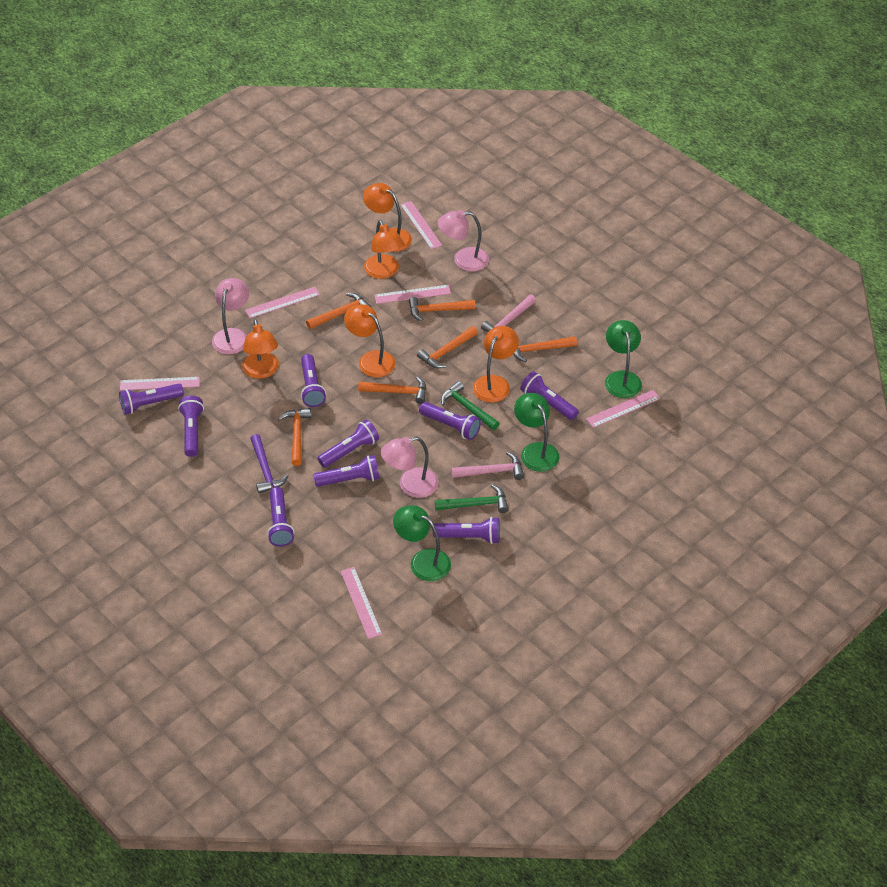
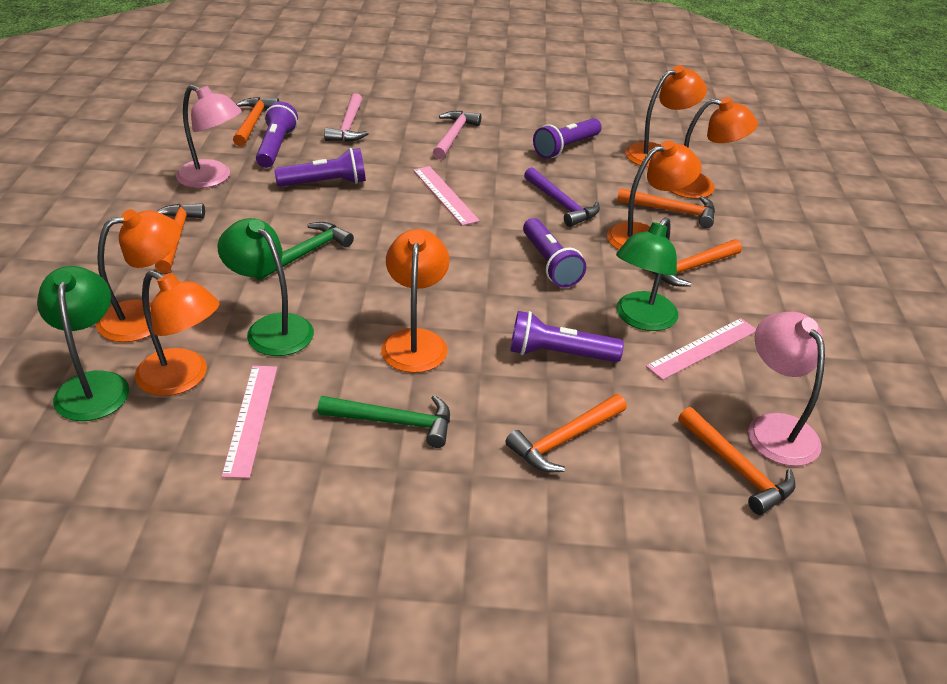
orange lamp: [242,319,279,379] [344,304,396,377] [363,183,412,252] [364,220,404,279] [473,326,519,403] = 5 -> [96,209,181,342] [135,270,220,396] [381,229,450,373] [607,140,702,250] [625,65,707,167] [670,97,758,199] = 6
pink lamp: [212,278,249,354] [381,437,439,498] [438,210,489,271] = 3 -> [176,85,242,188] [748,312,825,466] = 2
pink ruler: [120,377,200,391] [245,287,320,318] [340,567,382,639] [374,285,451,304] [400,201,442,249] [586,390,661,428] = 6 -> [221,366,277,478] [413,166,480,226] [646,318,756,380] = 3
purple flashlight: [119,384,184,414] [178,396,204,457] [267,487,294,547] [301,354,326,407] [313,455,380,487] [317,420,379,468] [419,402,481,440] [433,517,500,544] [520,371,579,420] = 9 -> [256,102,298,168] [274,148,366,187] [510,311,624,362] [523,218,586,288] [533,118,602,159] = 5

